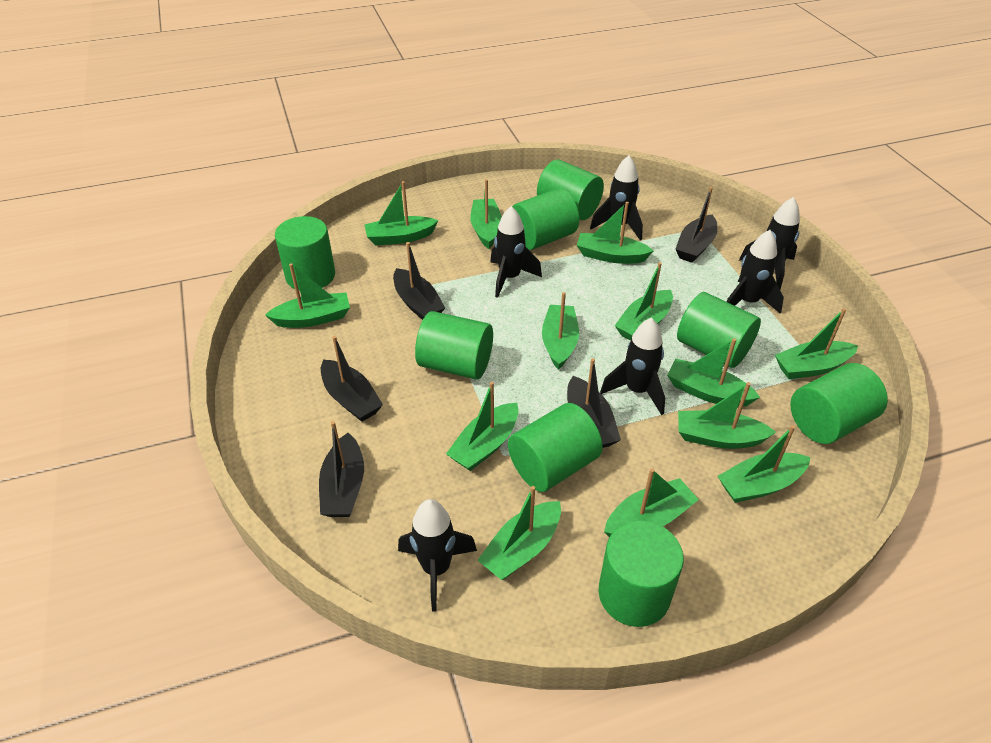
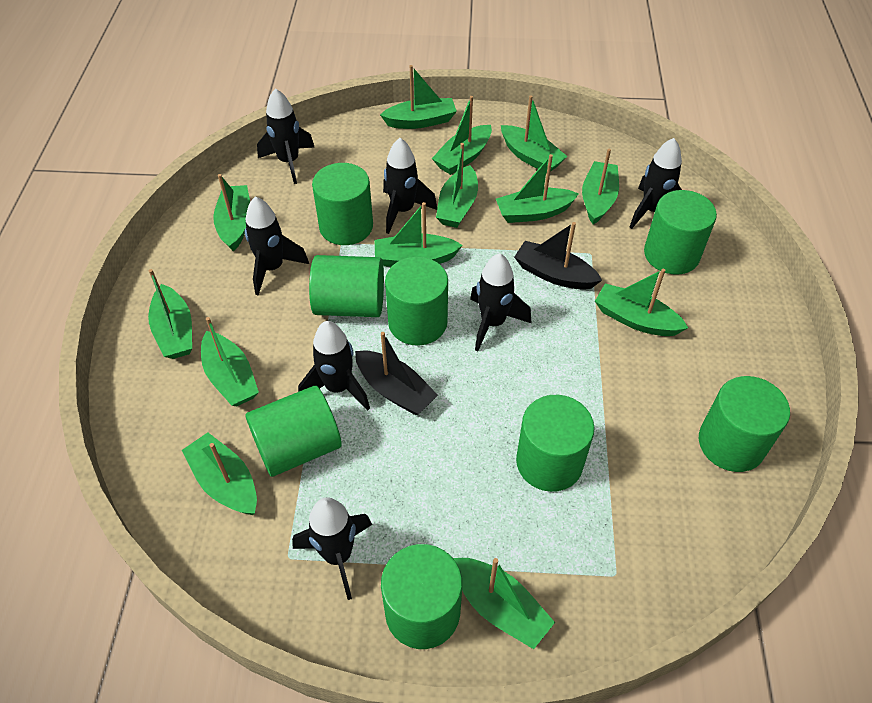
black boat: [319,421,364,517] [321,336,383,422] [393,242,445,320] [567,358,621,448] [676,187,717,263] = 5 -> [355,332,438,415] [514,222,602,290] = 2
black rocket: [398,499,477,612] [490,206,542,298] [590,156,643,240] [600,317,665,415] [727,230,784,314] [739,197,800,289] = 6 -> [245,196,309,295] [257,88,314,184] [292,497,372,600] [298,321,370,411] [383,138,437,234] [470,253,531,351] [629,138,682,229] = 7

